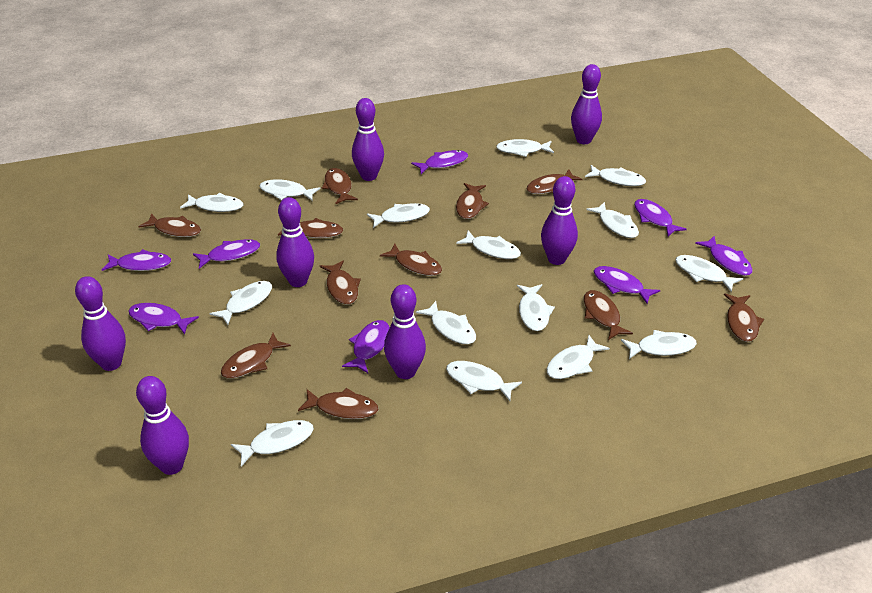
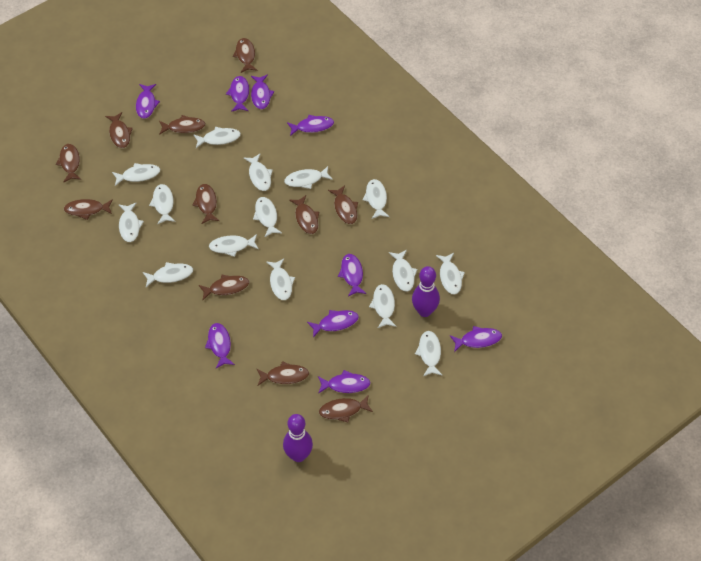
purple bowling pin: [75,276,126,371] [136,376,189,475] [276,197,314,287] [352,98,384,181] [384,284,426,379] [541,176,578,265] [571,64,602,144] = 7 -> [283,414,313,462] [412,266,440,317] = 2
purple fish: [102,249,171,271] [128,303,199,335] [193,239,260,269] [342,320,390,373] [411,150,468,174] [593,266,660,304] [634,199,687,237] [695,236,753,276] = 8 -> [136,84,160,119] [205,323,235,368] [226,76,249,112] [251,75,274,109] [287,115,334,136] [307,310,359,338] [318,370,371,394] [338,254,367,296] [450,326,502,352] = 9

